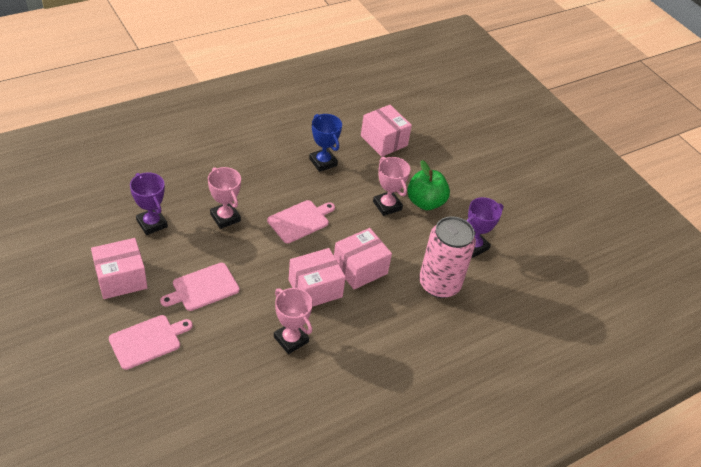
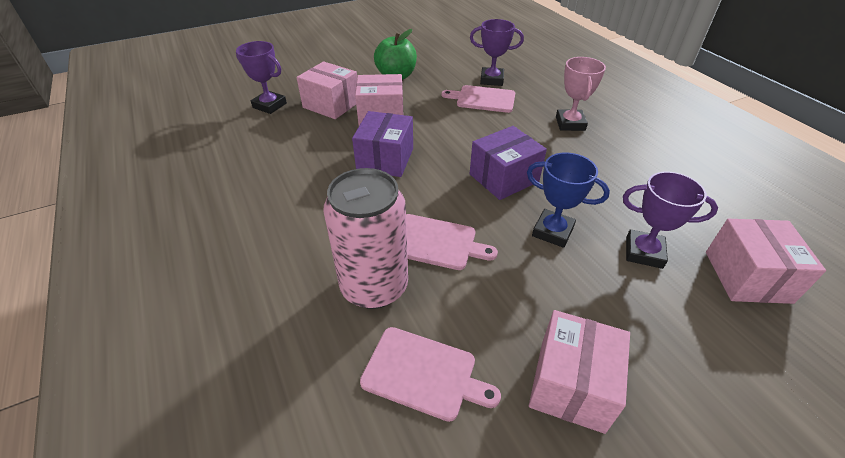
pink trophy: [208,167,241,229] [274,288,313,354] [373,157,410,216] = 3 -> [556,57,606,131] = 1
purple box: none = 0 -> [352,111,413,177] [470,126,547,200] = 2
purple trophy: [130,172,168,235] [466,197,503,258] = 2 -> [236,41,287,114] [470,19,524,86] [623,171,718,269] = 3

